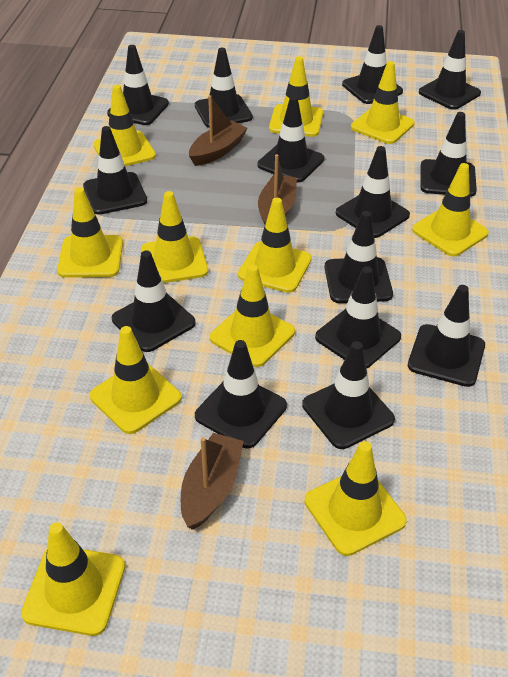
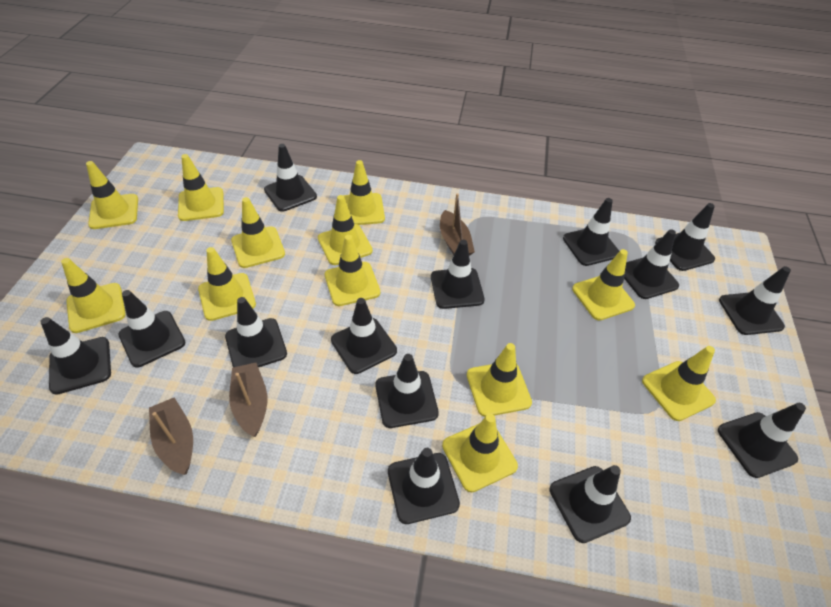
yellow traffic cone: [21,522,125,636] [57,187,123,278] [90,326,182,434] [93,85,156,167] [141,191,208,283] [210,264,295,367] [238,198,312,293] [269,56,323,137] [304,441,407,556] [351,61,415,144] [412,163,489,257] = 11 -> [61,258,126,333] [86,161,138,229] [178,154,224,221] [198,247,256,321] [231,197,285,268] [318,195,373,265] [325,235,380,306] [343,160,385,225] [442,414,518,492] [467,343,532,417] [572,249,635,321] [642,346,716,421] = 12

